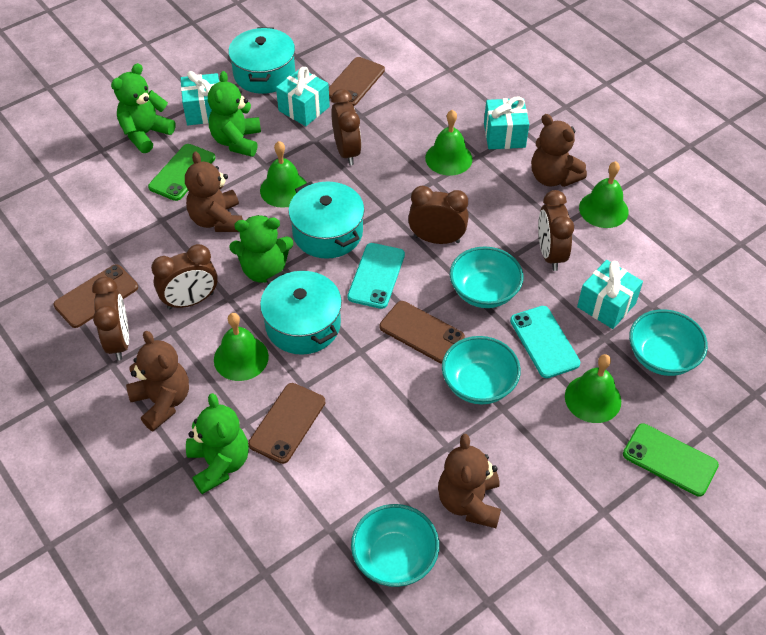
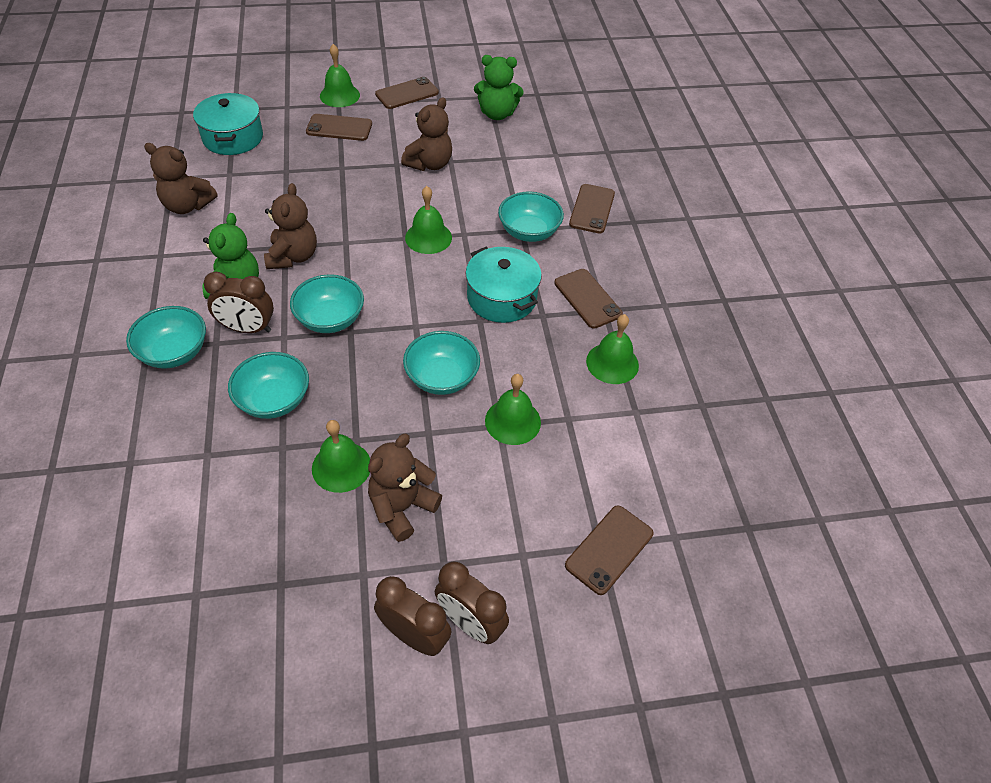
brown clock: [92,277,129,361] [151,244,218,310] [331,89,361,165] [408,186,469,244] [538,190,574,271] = 5 -> [204,271,274,333] [374,576,452,656] [435,561,509,644] = 3
brown phone: [53,264,138,328] [248,383,325,464] [329,57,385,106] [379,301,465,363] = 4 -> [306,114,372,141] [375,77,439,109] [554,269,623,329] [565,505,653,595] [569,184,615,233] = 5
green phone: [148,144,216,201] [623,423,719,496] = 2 -> none = 0
green teddy bear: [111,63,176,153] [186,393,249,494] [208,71,261,157] [229,215,293,283] = 4 -> [202,213,259,299] [474,55,524,120] = 2
turquoise bowl: [351,504,439,587] [442,336,521,404] [450,246,523,308] [629,309,708,376] = 4 -> [126,306,206,369] [228,352,309,419] [290,274,364,333] [403,331,480,395] [498,191,564,242] = 5
turquoise gift: [181,71,219,125] [276,67,330,126] [484,96,529,149] [577,260,643,329] = 4 -> none = 0
turquoise phone: [347,243,405,309] [510,306,580,378] = 2 -> none = 0
turquoise pot: [228,27,295,94] [260,270,342,355] [288,182,364,259] = 3 -> [193,93,263,155] [466,247,542,323] = 2

